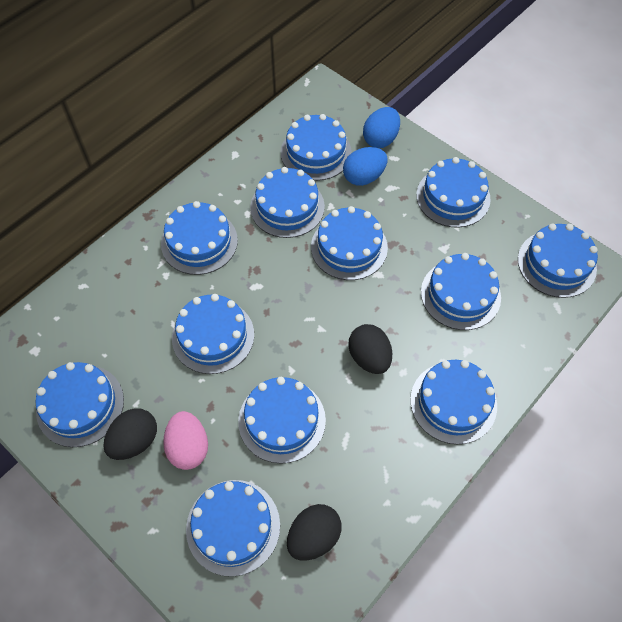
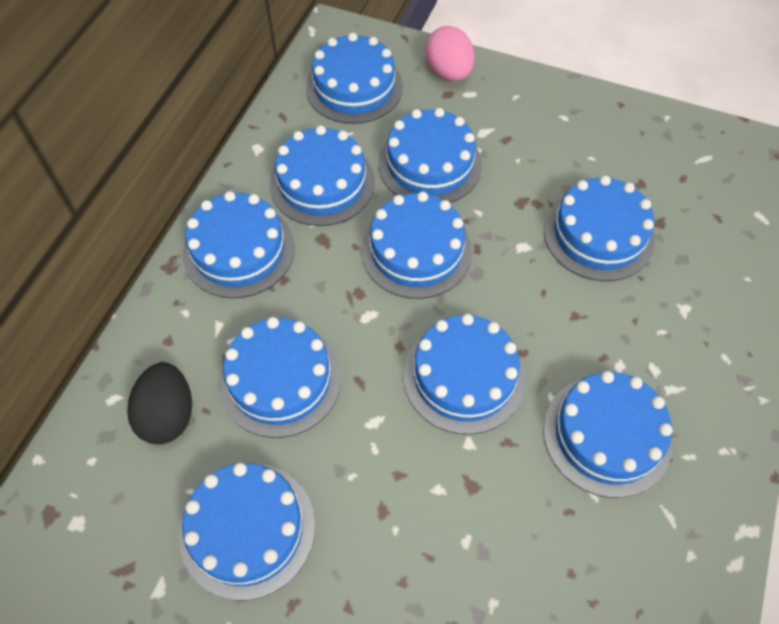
black egg: [103,408,157,460] [287,504,342,560] [349,324,392,374] = 3 -> [127,362,192,444] = 1
blue cake: [36,362,124,447] [161,201,238,275] [172,294,254,374] [186,480,280,577] [238,377,326,464] [250,167,325,238] [281,114,352,181] [311,206,388,280] [410,360,497,444] [416,157,491,228] [421,253,501,330] [518,224,598,298] = 12 -> [179,463,315,601] [183,191,294,298] [219,317,341,438] [269,126,375,226] [306,33,403,124] [361,192,472,299] [378,108,482,203] [403,314,526,435] [543,371,673,498] [544,176,655,281] = 10
blue egg: [343,147,387,186] [363,107,400,148] = 2 -> none = 0

